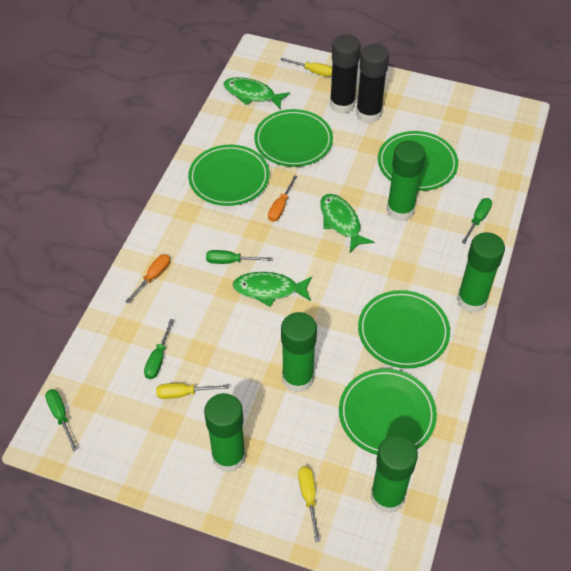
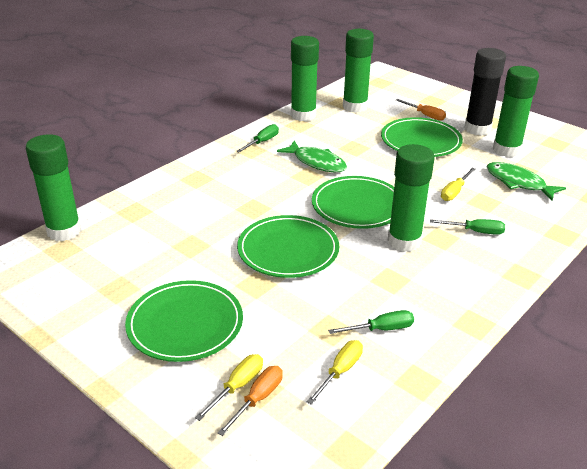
black glue stick: [330,34,361,114] [356,44,389,123] = 2 -> [464,48,506,136] = 1
green fish: [223,77,290,109] [233,272,312,307] [320,194,374,252] = 3 -> [277,140,347,172] [487,162,566,201] = 2
green plate: [188,144,270,206] [254,109,333,167] [339,369,437,455] [358,290,450,369] [378,131,458,191] = 5 -> [125,280,243,362] [237,215,339,278] [312,176,394,229] [381,117,463,157] = 4
green screwdriver: [45,389,78,452] [144,319,174,379] [206,250,272,264] [461,198,492,244] = 4 -> [236,124,279,153] [328,310,414,334] [430,219,505,235] = 3

